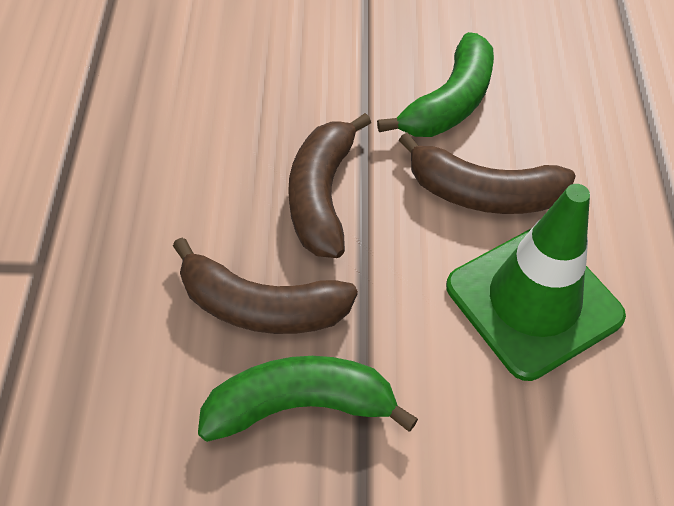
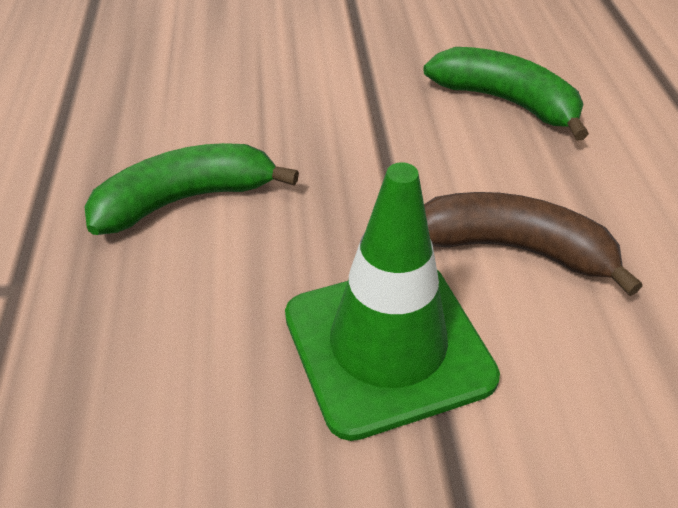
brown banana: [173,237,358,334] [288,113,371,258] [399,133,575,214] = 3 -> [424,192,643,296] = 1

